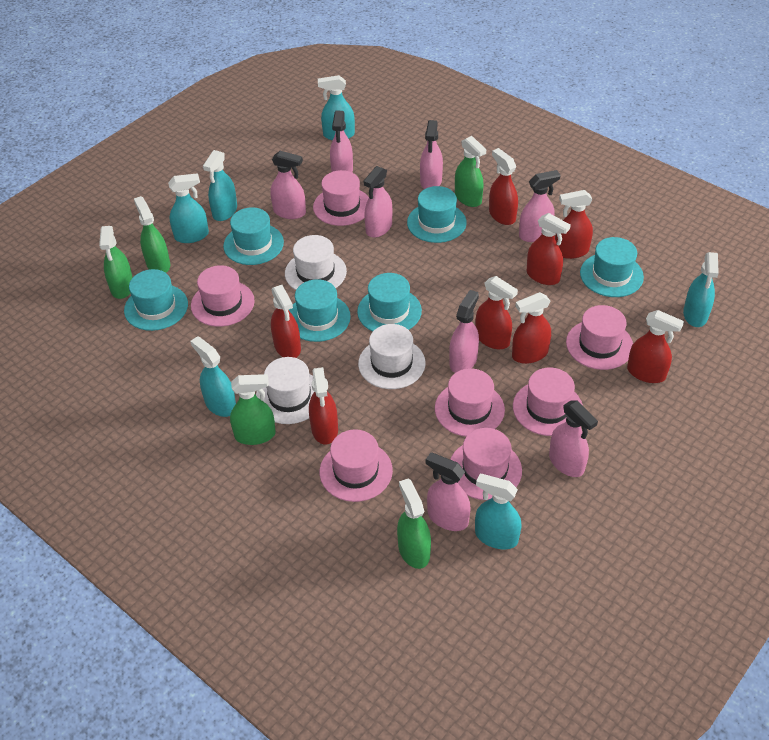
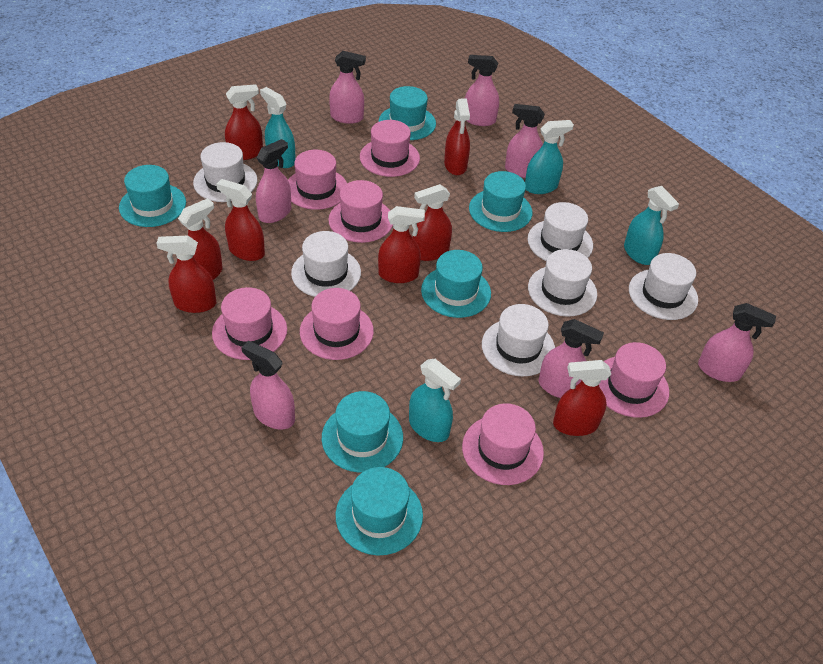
green spray bottle: [99,226,133,299] [134,196,170,273] [230,374,276,445] [397,478,431,569] [455,136,486,207] = 5 -> none = 0
pink spray bottle: [270,151,306,219] [330,111,353,172] [364,166,392,238] [420,120,443,189] [426,453,470,531] [449,290,479,373] [519,170,561,242] [549,400,598,477] = 8 -> [241,341,295,429] [256,139,291,223] [329,51,366,124] [465,55,499,126] [505,104,545,178] [539,319,604,398] [698,303,776,382] = 7
turquoise spray bottle: [168,173,209,243] [190,336,236,417] [203,150,237,221] [318,75,355,140] [475,474,522,549] [683,252,719,327] = 6 -> [260,87,295,168] [409,359,461,442] [525,120,574,194] [624,186,679,265] = 4
white hat: [256,357,314,424] [285,235,347,290] [358,324,425,389] = 3 -> [193,142,257,202] [291,231,361,297] [482,304,555,376] [528,202,593,261] [528,249,597,317] [629,253,698,320] = 6

